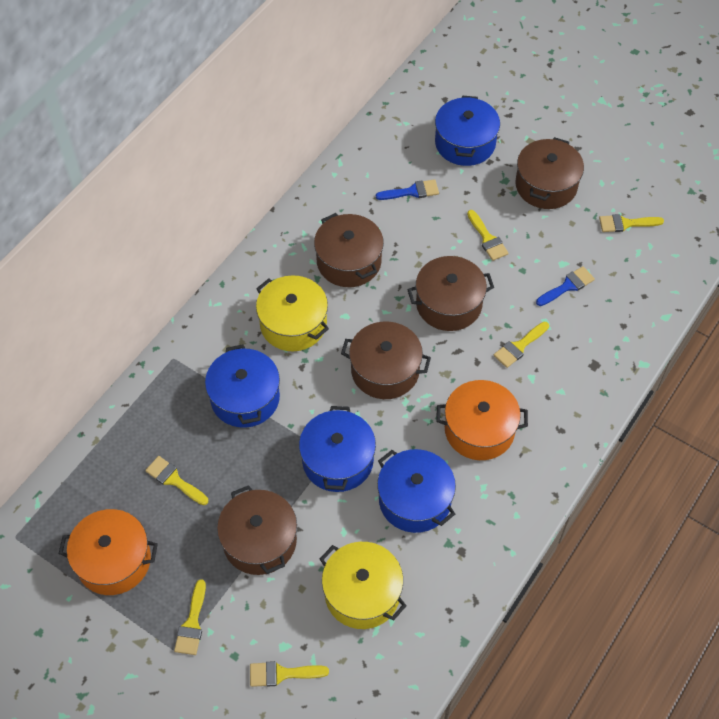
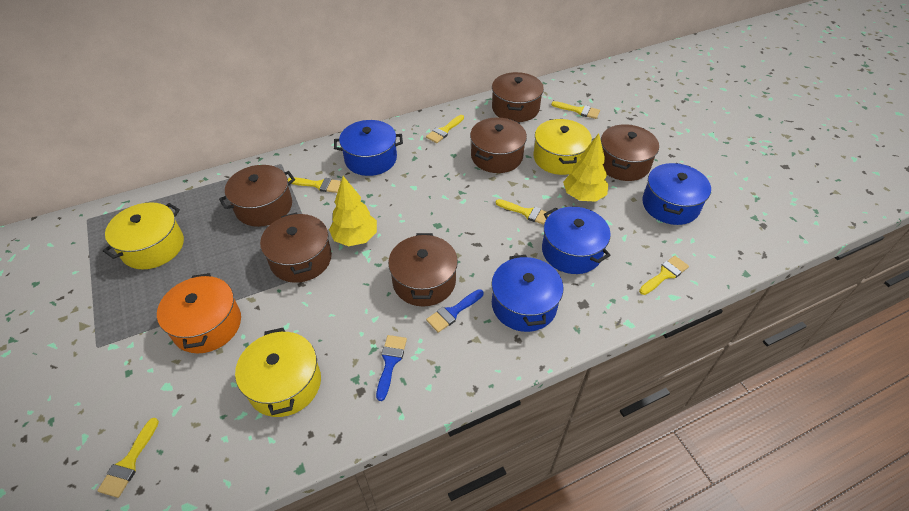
brown pot: [217,485,297,575] [314,213,384,287] [341,321,431,399] [407,256,494,331] [516,137,584,209] = 5 -> [219,165,295,227] [260,213,332,283] [388,233,458,306] [470,117,527,173] [492,72,544,122] [601,124,659,181] = 6
orange pot: [59,509,158,595] [436,380,528,460] = 2 -> [157,273,241,353] = 1
yellow pot: [256,275,329,351] [320,542,407,629] = 2 -> [103,202,184,269] [235,328,321,417] [533,119,592,175] = 3
yellow tree: none = 0 -> [329,176,377,246] [563,133,608,202] = 2

